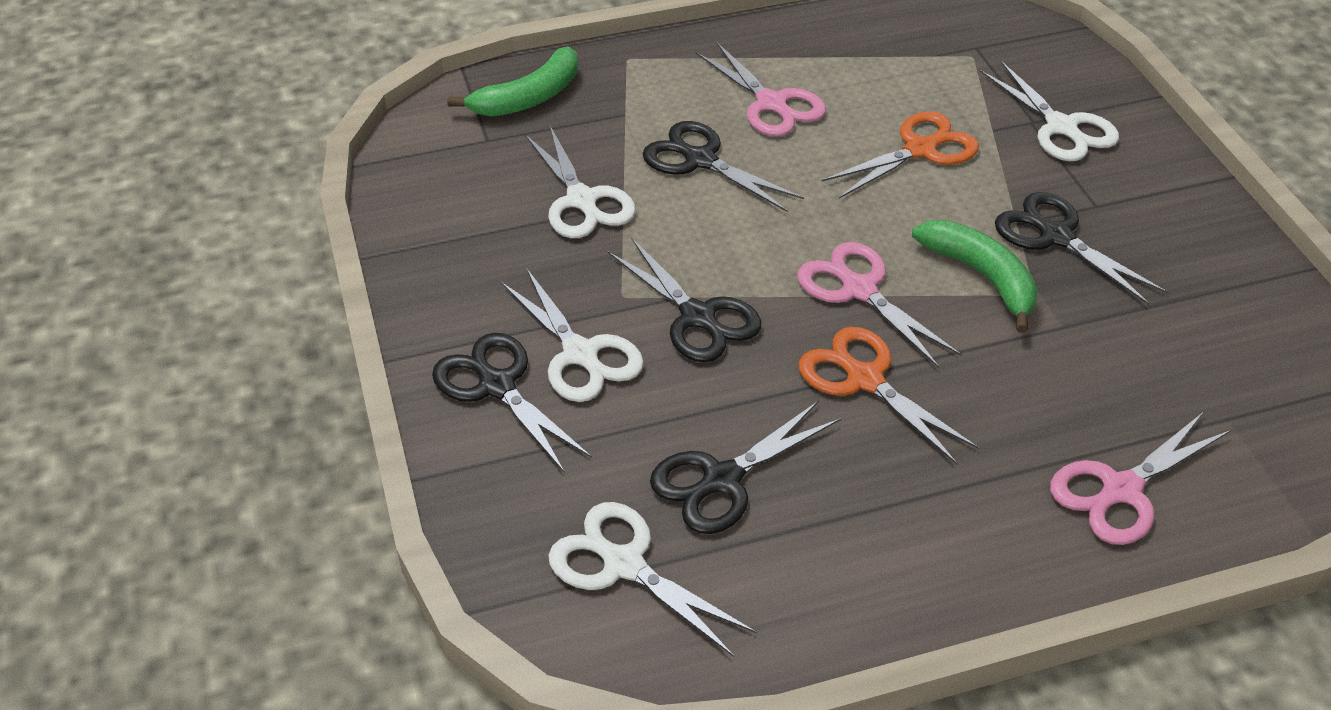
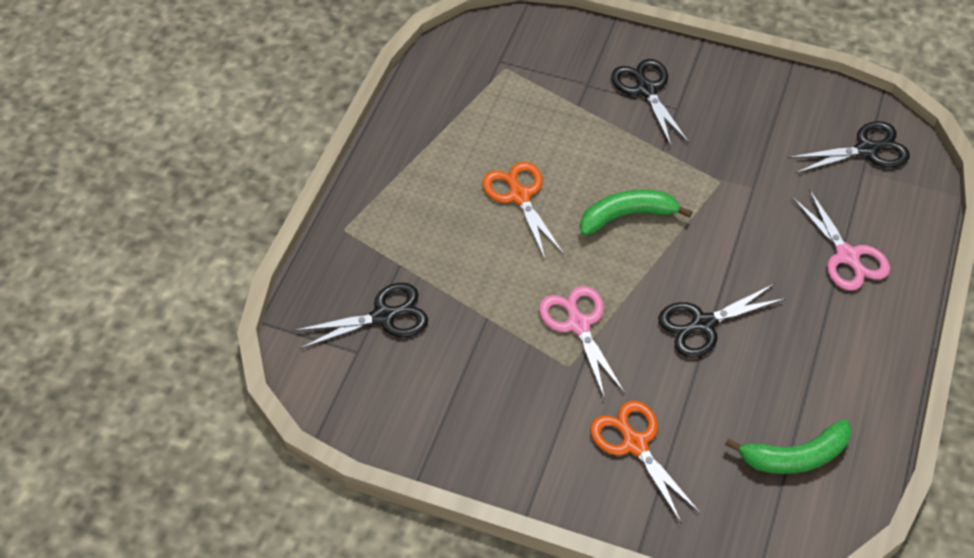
black scissors: [432,333,592,473] [608,237,762,362] [642,121,804,212] [650,401,841,534] [995,192,1168,306] = 5 -> [293,283,428,349] [611,59,689,146] [658,284,787,358] [788,121,910,174] = 4
pink scissors: [696,42,826,137] [797,242,962,368] [1050,412,1231,545] = 3 -> [539,286,625,400] [792,189,890,291] = 2
white scissors: [501,268,644,402] [525,126,636,238] [548,502,757,657] [980,61,1119,161] = 4 -> none = 0

